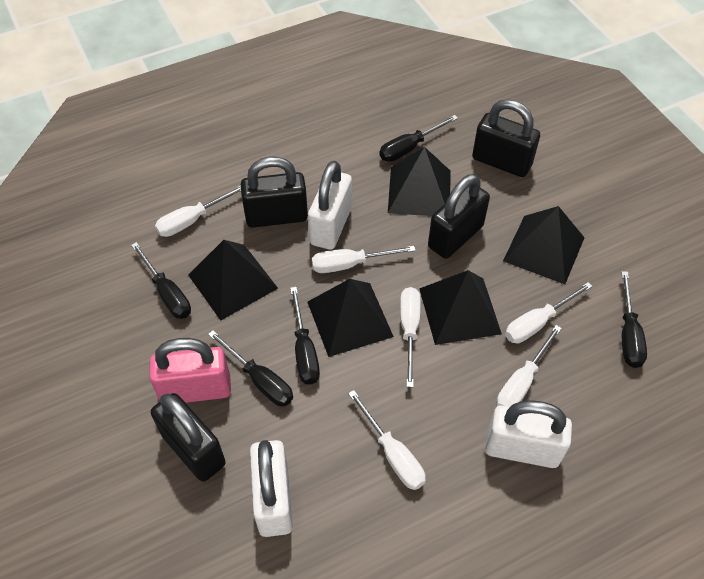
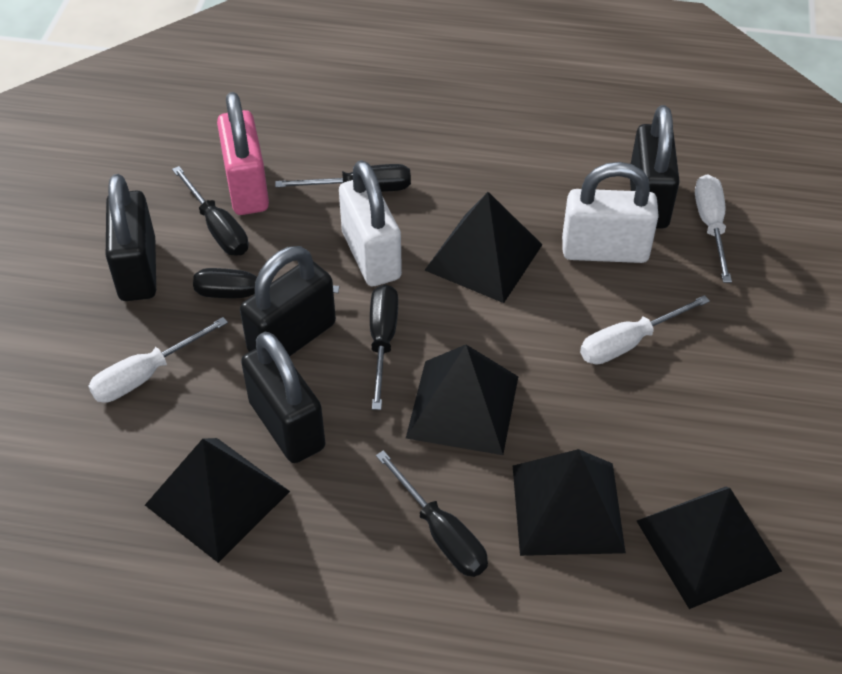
white padlock: [250,440,293,537] [308,161,352,250] [485,400,572,468] = 3 -> [339,160,402,286] [562,162,659,263] = 2
white screwdriver: [155,186,241,237] [312,246,416,273] [348,390,426,490] [400,287,421,387] [496,325,562,407] [505,282,593,343] = 6 -> [88,317,228,403] [580,295,710,365] [695,174,732,283] = 3

